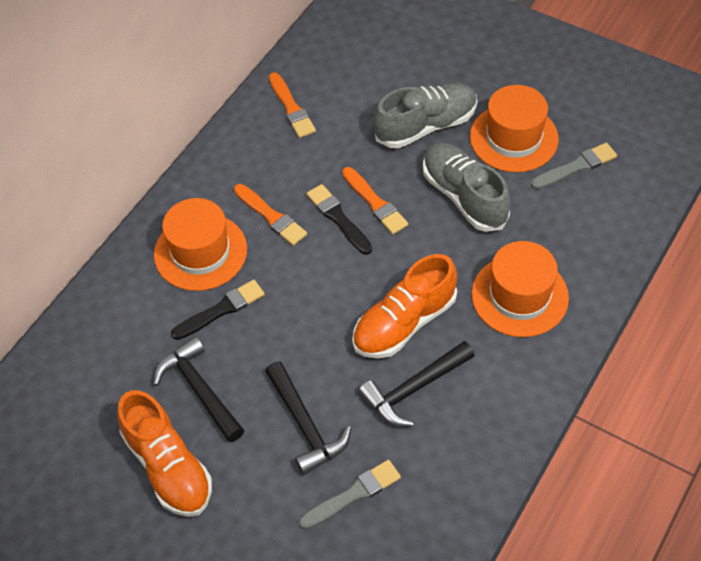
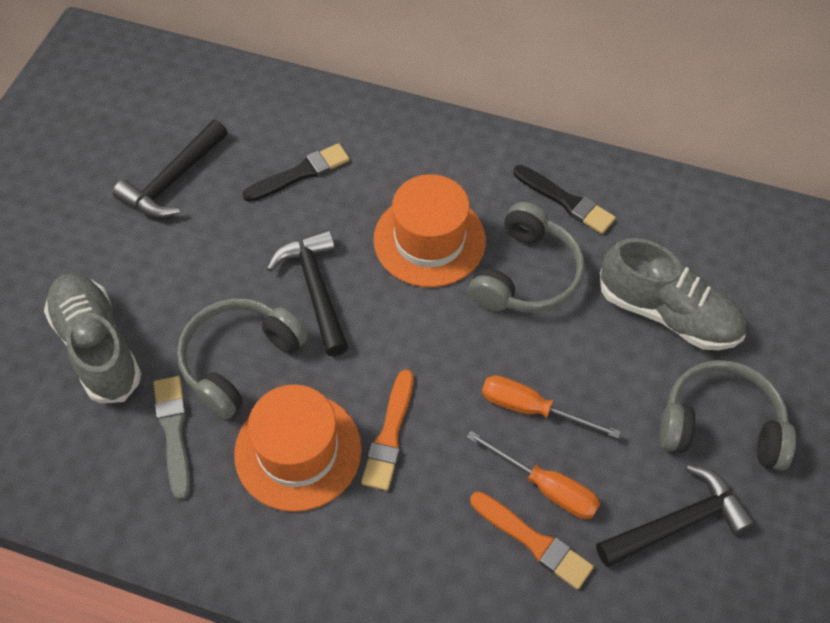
grey brush: [299,460,401,530] [531,143,617,189] = 2 -> [153,376,190,500] = 1
grey headphones: none = 0 -> [177,298,308,420] [469,202,585,313] [660,360,796,471] = 3
orange brush: [234,184,307,246] [269,72,316,138] [342,167,408,234] = 3 -> [361,369,414,491] [470,491,594,590] = 2
orange hat: [154,198,247,291] [470,85,559,172] [472,241,569,337] = 3 -> [234,384,362,512] [373,174,486,287] = 2
orange screwdriver: none = 0 -> [467,431,600,519] [482,375,621,439] = 2
orange shoe: [117,390,212,517] [352,254,457,358] = 2 -> none = 0

